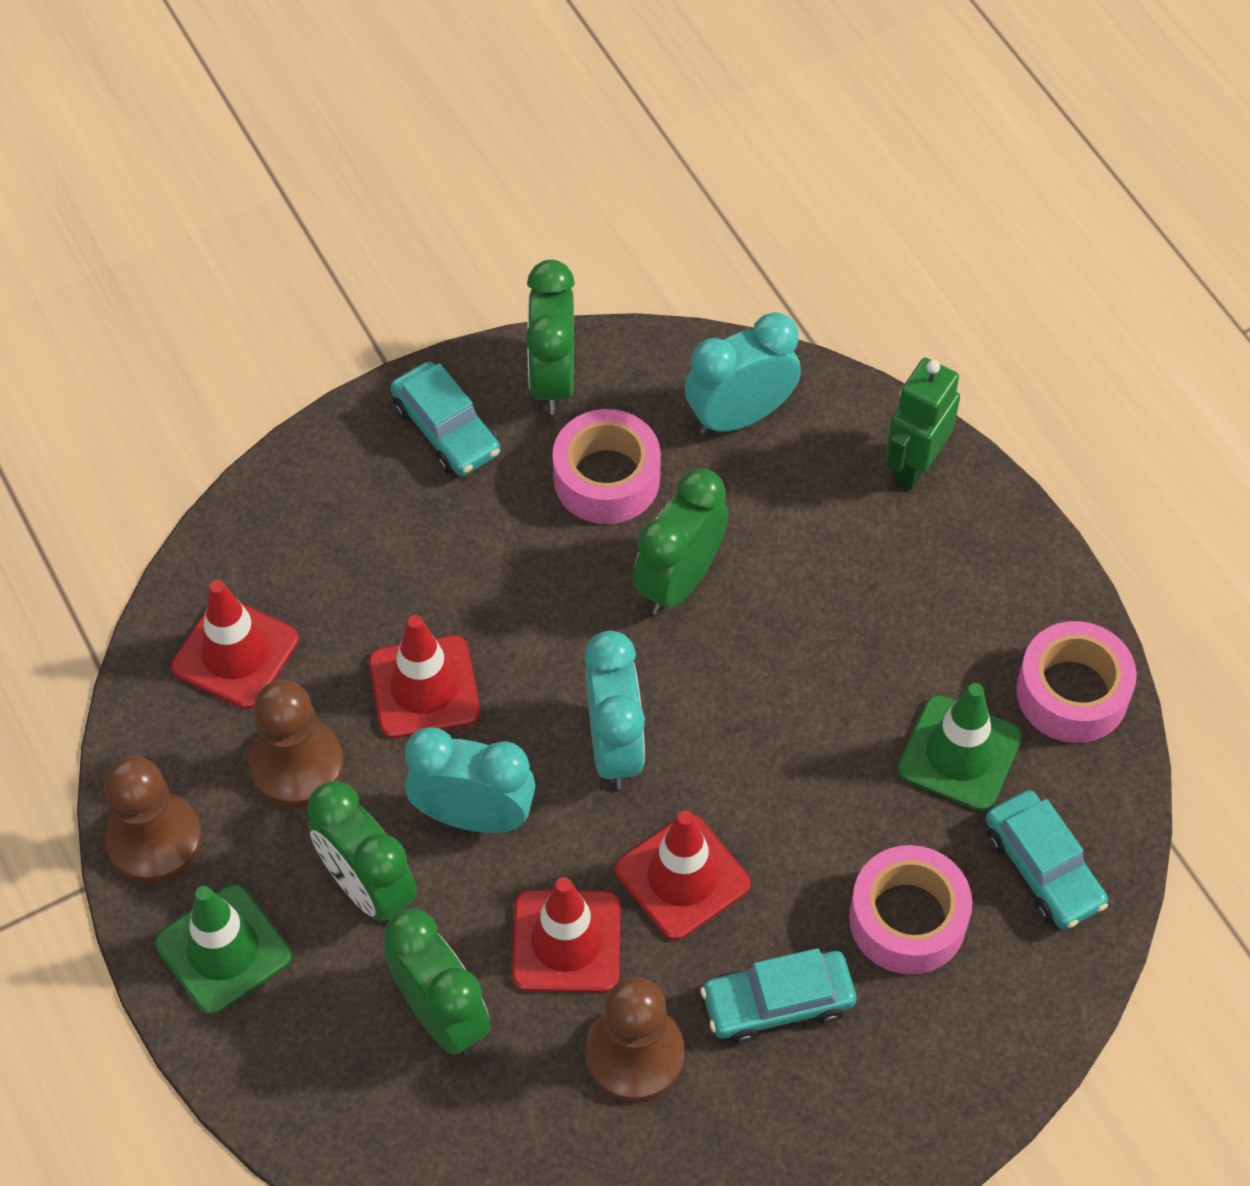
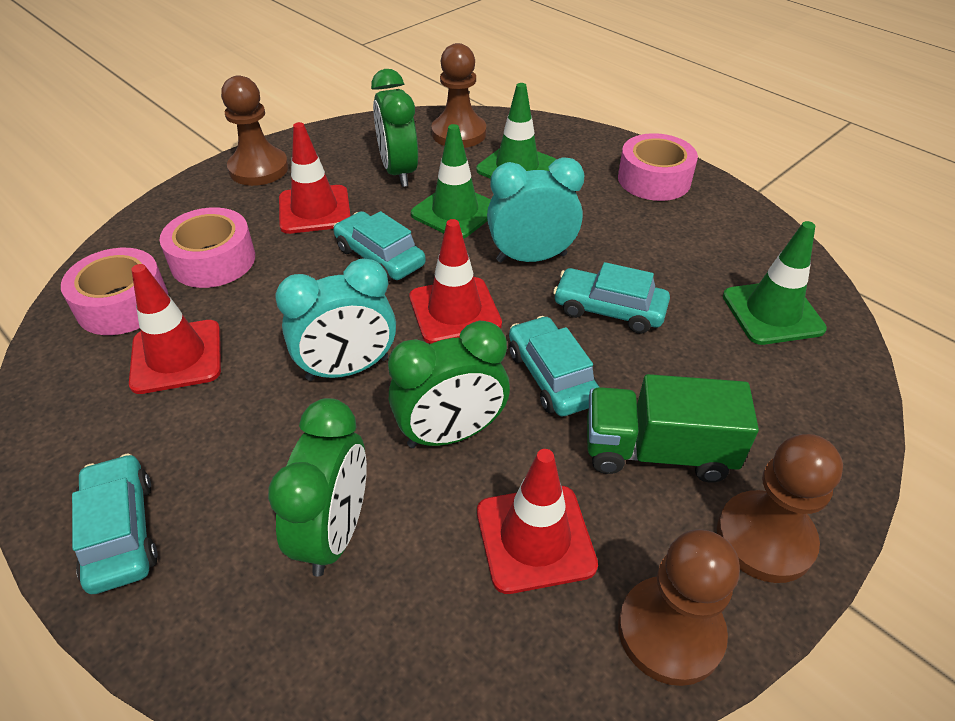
brown pawn: [104,756,202,883] [249,680,344,808] [585,977,685,1102] = 3 -> [221,75,289,186] [431,43,486,148] [618,529,740,686] [717,434,843,583] = 4
green clock: [307,781,417,922] [384,909,491,1055] [526,260,575,414] [633,469,728,615] = 4 -> [268,398,367,577] [371,69,418,187] [388,321,510,448] = 3
green robot: [886,358,960,490] = 1 -> none = 0
green traffic cone: [155,884,292,1015] [898,683,1022,811] = 2 -> [411,124,491,239] [476,83,556,179] [723,221,827,345] = 3
green truck: none = 0 -> [587,374,759,482] = 1
turquoise car: [390,361,500,476] [700,948,856,1044] [986,790,1108,929] = 3 -> [72,453,158,594] [333,211,426,282] [509,316,599,416] [553,262,670,334] = 4
turquoise clock: [405,727,536,833] [584,631,645,789] [685,312,801,435] = 3 -> [275,258,396,381] [487,157,584,262] = 2

